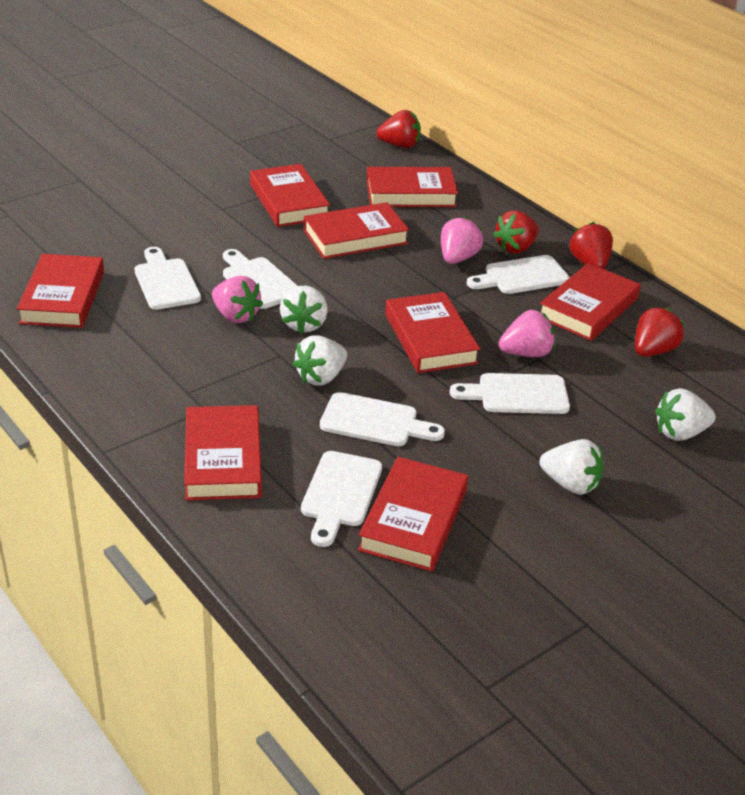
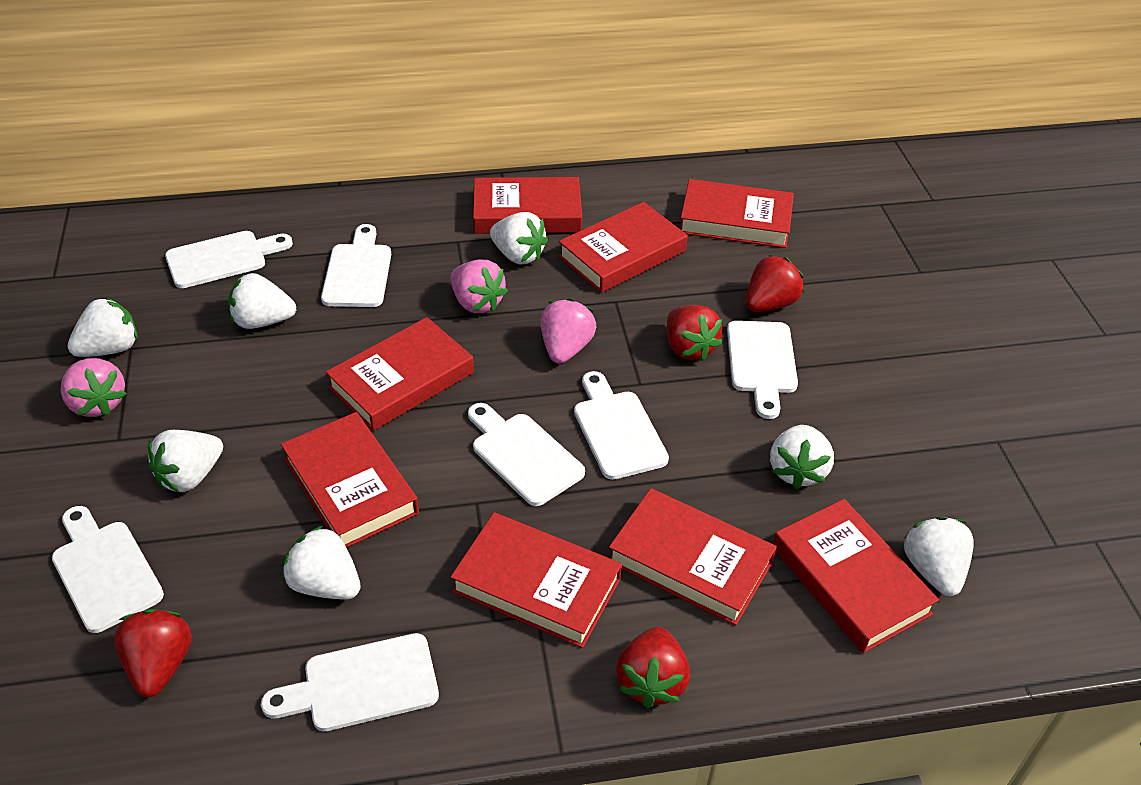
white cutting board: [134,247,201,310] [223,249,298,309] [301,451,382,547] [320,392,445,446] [450,373,570,414] [467,255,570,294] = 6 -> [52,506,164,633] [165,231,293,288] [261,633,439,731] [321,224,391,307] [468,403,585,506] [574,371,669,480] [727,321,798,419] = 7
white strawberry: [280,286,328,334] [293,335,347,386] [539,439,604,495] [655,388,716,441] = 4 -> [67,297,138,357] [148,430,223,492] [228,273,296,329] [282,526,361,599] [490,212,548,265] [770,425,834,489] [904,517,974,596] = 7

